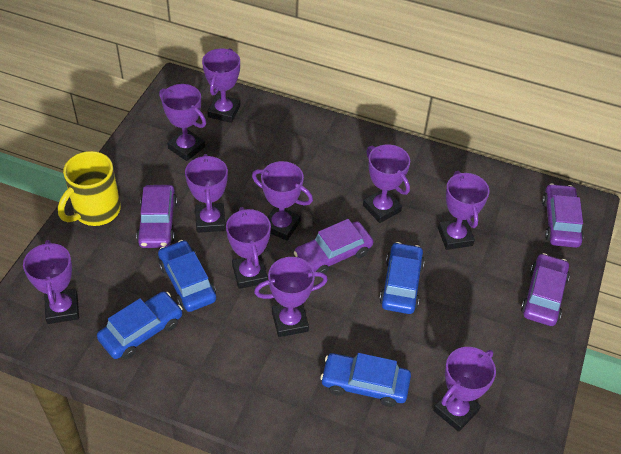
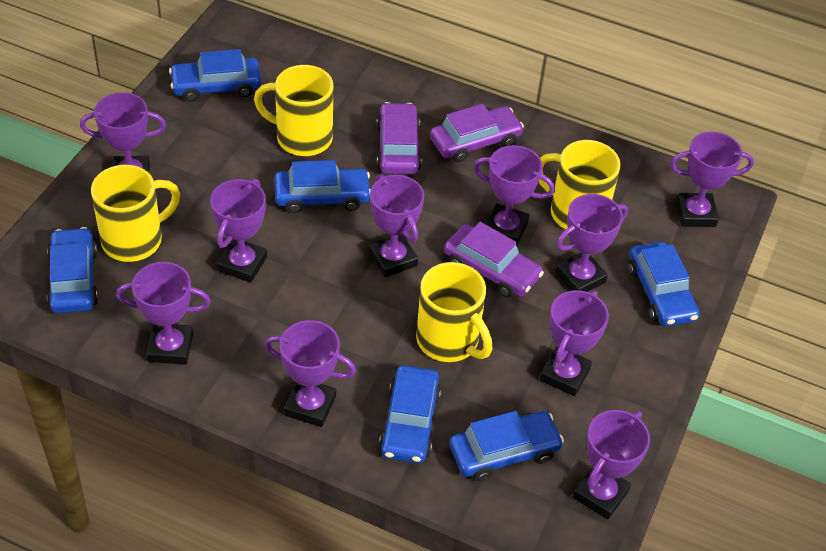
blue car: [97,291,183,359] [158,240,216,312] [320,353,411,407] [379,242,424,314] = 4 -> [47,227,98,314] [169,49,262,102] [274,160,371,213] [379,365,441,463] [449,411,564,481] [628,242,700,327] = 6
purple car: [136,185,177,248] [294,219,373,274] [521,253,570,326] [542,184,584,248] = 4 -> [377,102,422,174] [430,104,524,162] [444,222,544,298] = 3
yellow mug: [58,151,121,226] = 1 -> [91,165,180,262] [254,65,333,156] [416,262,492,362] [539,140,621,229] = 4

